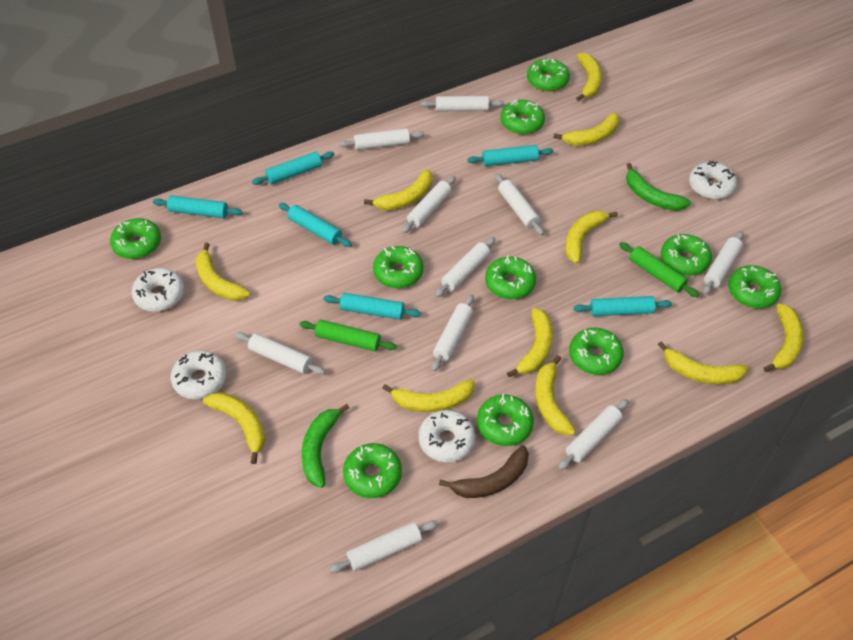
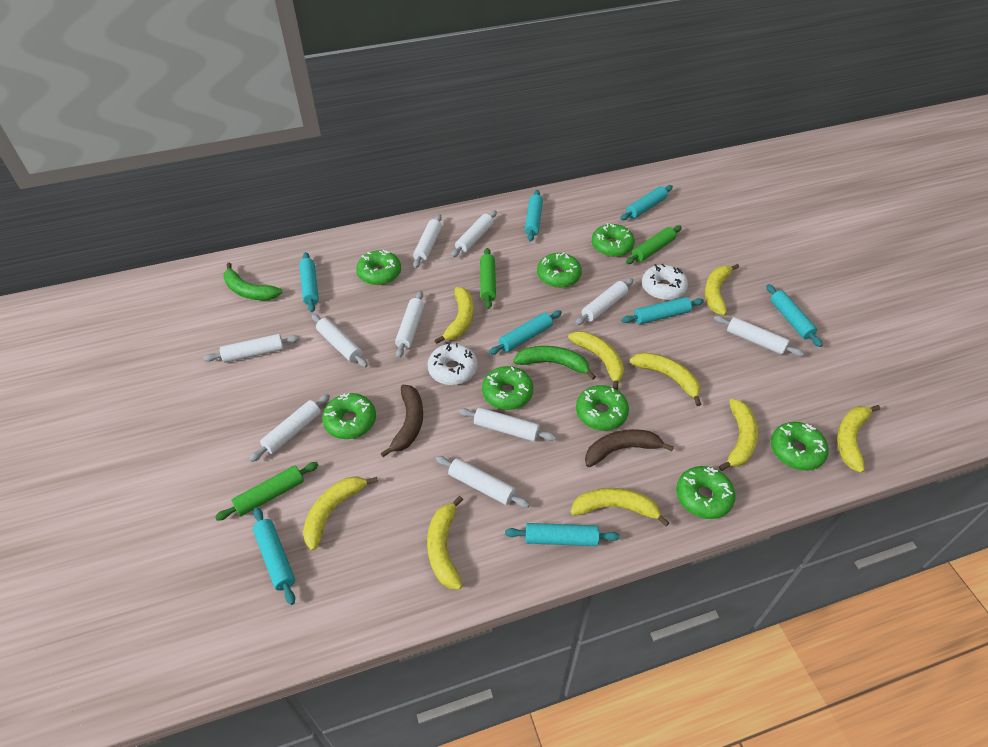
brown banana: [439,445,529,498] = 1 -> [380,385,423,457] [585,429,674,467] = 2
green donut: [110,218,161,259] [343,443,402,498] [373,246,423,288] [477,394,534,446] [485,255,536,299] [501,99,545,135] [527,57,570,92] [569,328,624,375] [661,234,712,276] [728,265,781,309] = 10 -> [322,393,376,439] [356,250,401,285] [482,366,533,410] [537,252,582,288] [576,385,629,430] [592,223,635,257] [676,466,736,519] [771,422,829,470] = 8
green rolling pin: [300,320,397,351] [619,242,699,297] = 2 -> [215,462,318,521] [480,248,496,309] [626,225,682,264] = 3
turquoise rolling pin: [153,195,242,218] [252,151,334,185] [279,203,352,247] [324,293,421,320] [467,145,553,166] [573,296,672,316] = 6 -> [253,507,295,605] [299,252,319,312] [489,310,562,355] [505,523,620,546] [525,190,543,242] [620,185,673,220] [621,297,704,324] [766,284,822,347] = 8
white donut: [132,268,185,312] [170,350,227,399] [418,410,476,463] [689,161,737,199] = 4 -> [427,342,478,385] [642,264,688,300] = 2
yellow banana: [195,243,250,301] [203,393,265,464] [364,169,432,210] [382,379,475,412] [507,308,553,377] [535,355,576,435] [553,112,619,146] [565,211,618,263] [576,53,602,101] [658,341,748,384] [764,303,804,372] = 11 -> [303,476,378,551] [427,496,463,589] [434,287,474,344] [568,331,624,390] [570,488,670,526] [629,352,701,406] [705,264,739,315] [719,399,758,471] [837,405,880,473] = 9

